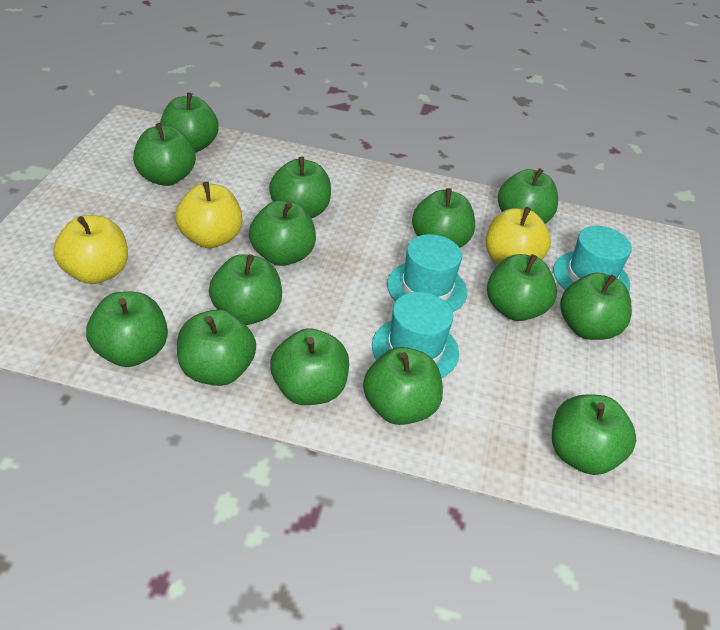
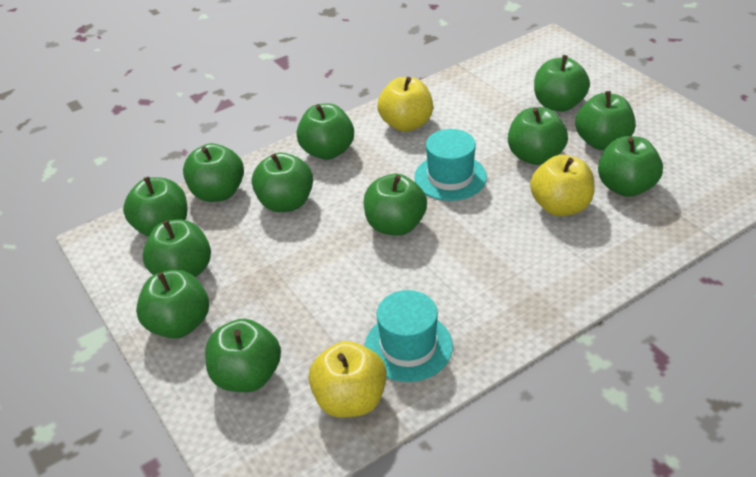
green apple: [86,292,168,367] [133,123,196,186] [160,93,219,153] [177,309,256,386] [209,254,282,325] [249,201,316,266] [269,157,331,218] [270,328,349,405] [363,347,443,425] [412,188,475,248] [487,254,557,321] [498,168,558,224] [552,394,636,475] [560,273,632,340] = 14 -> [123,177,187,237] [136,269,209,339] [142,219,211,277] [183,143,244,202] [205,319,281,392] [252,153,313,212] [296,103,354,160] [364,174,427,236] [508,107,568,165] [534,55,590,112] [575,91,635,150] [598,136,663,197] = 12
turquoise hat: [372,292,459,378] [387,234,467,312] [553,226,632,291] = 3 -> [365,290,453,382] [414,129,487,201] = 2

